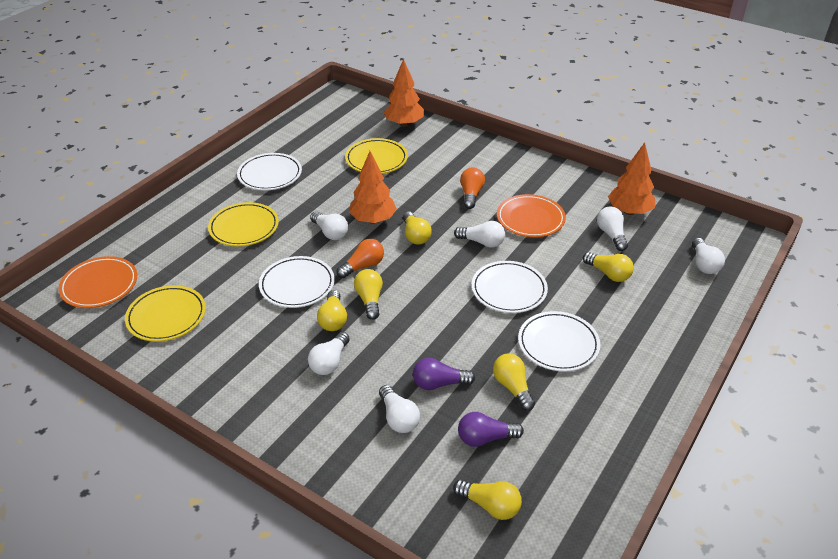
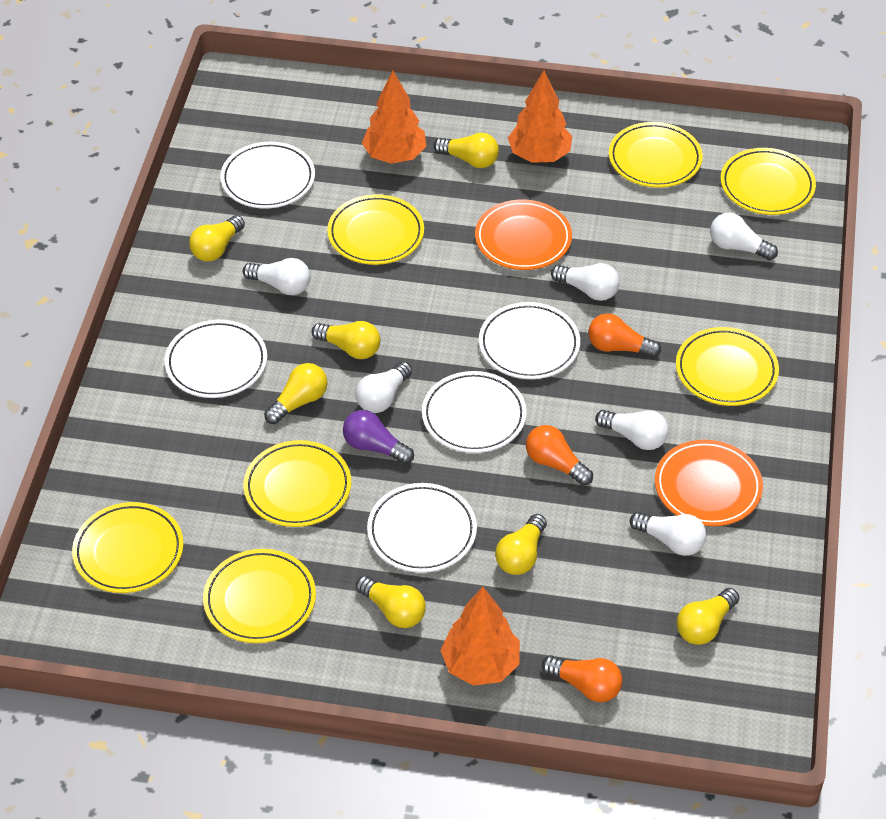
orange light bulb: [337,239,384,278] [460,168,485,209] = 2 -> [526,425,593,486] [542,655,622,702] [588,313,661,358] = 3
purple light bulb: [413,358,475,390] [458,412,524,447] = 2 -> [343,410,414,464] = 1
white plate: [237,153,302,190] [259,256,335,308] [472,261,548,313] [518,311,600,372] = 4 -> [165,320,267,398] [220,142,315,209] [367,483,477,573] [422,371,527,453] [479,302,580,379] = 5
yellow light bulb: [317,290,347,331] [354,269,383,320] [403,212,432,245] [453,479,522,520] [493,353,535,411] [583,252,634,282] = 6 -> [189,215,245,262] [264,363,327,424] [312,321,380,359] [356,576,426,628] [433,133,499,168] [495,514,547,575] [677,588,739,645] = 7
yellow plate: [125,285,206,342] [208,202,279,246] [345,138,408,174] = 3 -> [72,502,183,593] [203,549,316,643] [244,440,351,527] [327,194,424,265] [609,122,703,188] [676,327,779,406] [721,148,816,215] = 7

